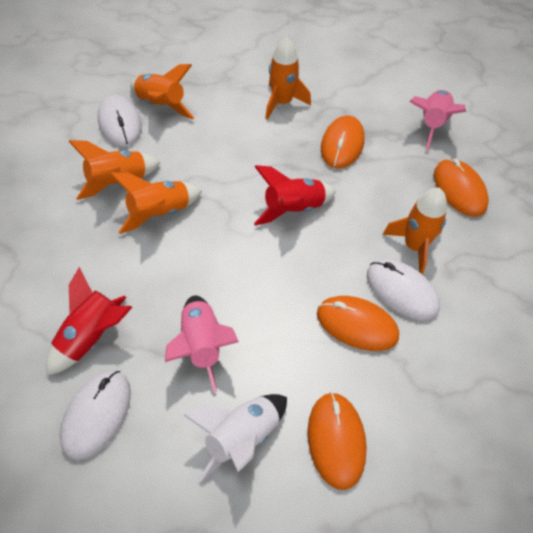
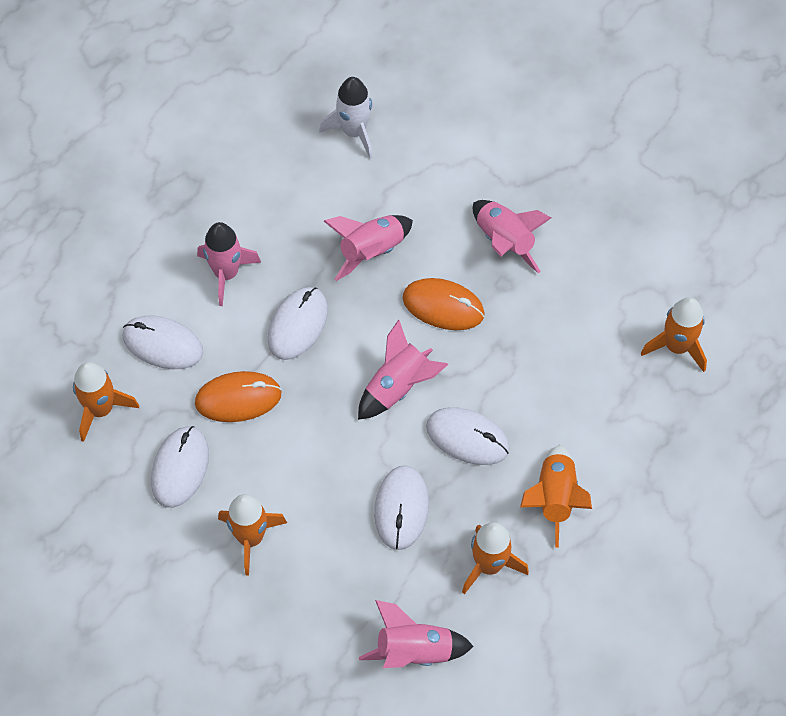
orange mouse: [308,392,367,490] [317,296,399,351] [321,115,365,169] [434,159,489,217] = 4 -> [195,371,282,422] [403,278,485,330] = 2
pink rocket: [165,295,239,393] [409,90,466,150] = 2 -> [197,222,261,306] [324,215,413,281] [358,320,448,420] [359,600,474,668] [473,200,552,273] = 5
red rocket: [46,267,133,375] [254,165,336,226] = 2 -> none = 0
white mouse: [60,370,131,460] [98,95,141,147] [367,259,440,320] = 3 -> [122,315,203,369] [151,426,209,508] [268,287,328,360] [374,465,429,550] [426,407,510,465] = 5

